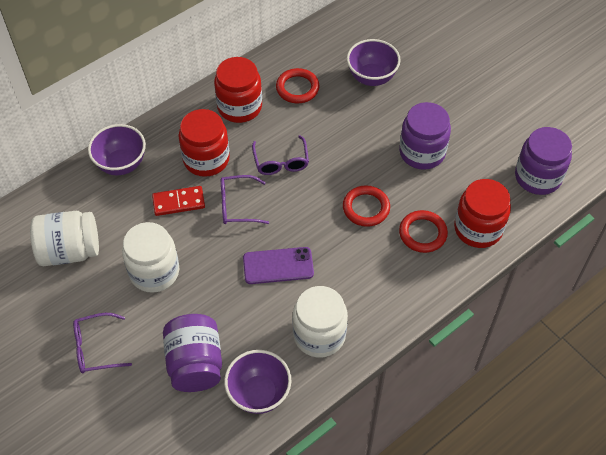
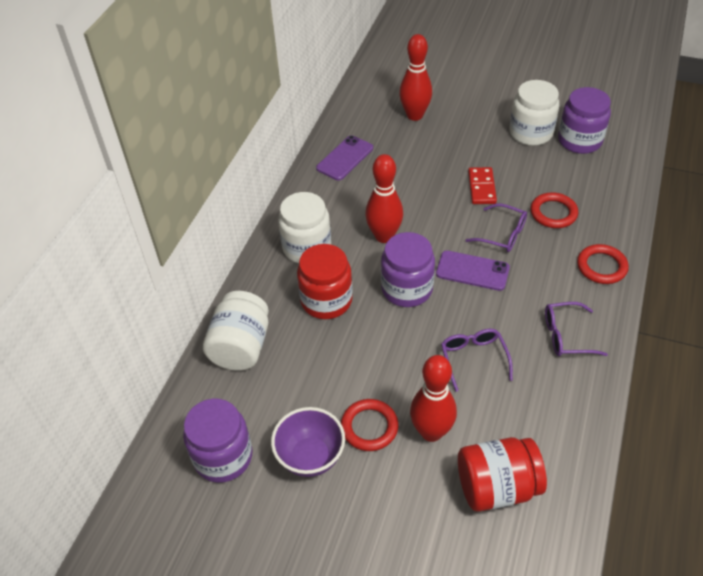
purple bowl: [88,124,146,175] [224,350,291,414] [347,39,401,86] = 3 -> [271,407,345,477] = 1
purple phone: [243,247,314,284] = 1 -> [316,135,373,180] [436,251,510,291] = 2
red bowling pin: none = 0 -> [365,154,403,243] [399,34,432,121] [410,355,457,442] = 3
red jar: [179,109,230,177] [214,57,262,123] [454,179,511,248] = 3 -> [297,244,353,319] [458,437,547,512] = 2

